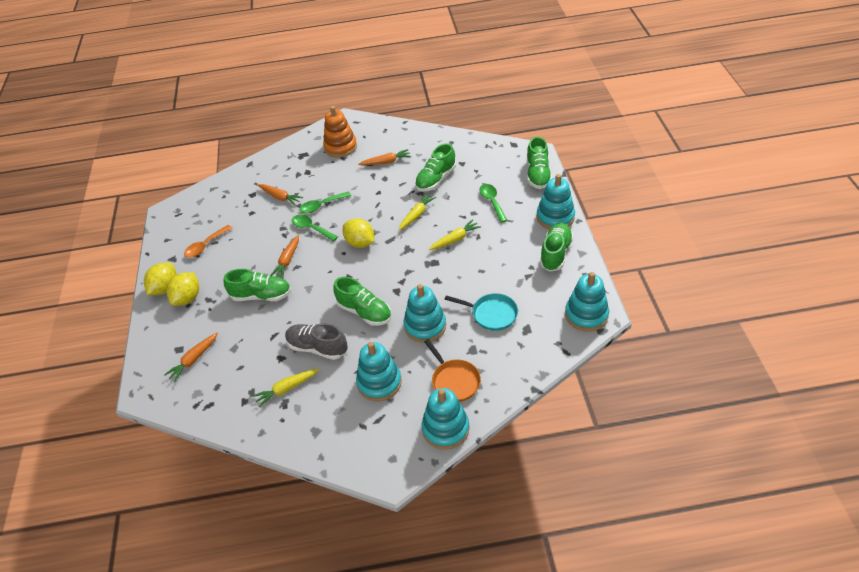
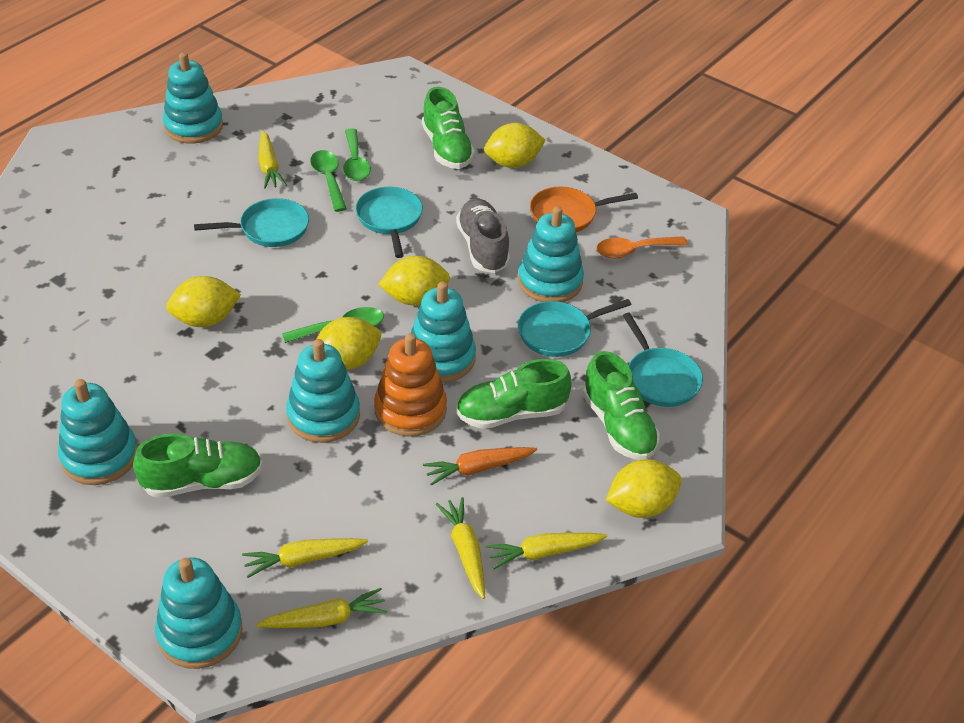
green shoe: [224,269,291,301] [333,277,391,326] [415,143,456,191] [527,137,552,189] [540,223,573,272] = 5 -> [133,434,263,498] [422,87,475,169] [456,359,572,429] [582,351,660,460] = 4
orange carrot: [164,332,218,382] [257,184,303,206] [270,235,299,279] [358,149,411,165] = 4 -> [423,447,537,486] = 1
turquoise pan: [444,293,518,331] = 1 -> [194,198,309,247] [355,187,423,258] [518,299,632,357] [622,313,703,407] = 4
turquoise stacking toy: [356,342,402,401] [403,284,446,343] [421,388,469,450] [537,174,575,229] [565,272,609,332] = 5 -> [58,379,138,485] [155,558,243,669] [163,52,223,143] [286,339,360,443] [411,282,476,383] [518,206,584,302] = 6
yellow carrot: [253,368,319,408] [399,193,436,230] [429,219,481,250] = 3 -> [242,538,368,578] [256,588,388,628] [259,130,287,189] [436,497,485,599] [486,533,607,570] = 5
yellow lemon: [144,263,177,295] [166,272,199,306] [343,218,374,248] = 3 -> [166,276,241,327] [317,317,381,370] [378,256,450,306] [484,123,546,168] [606,459,682,518] = 5

